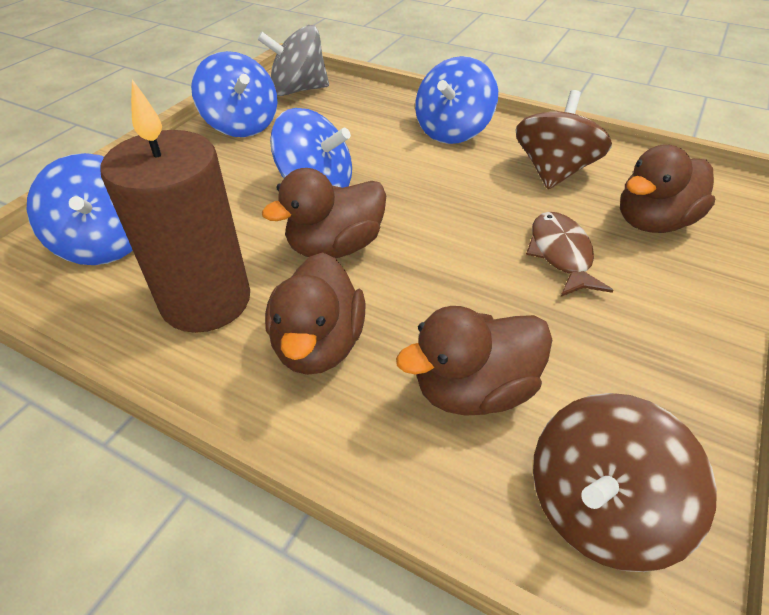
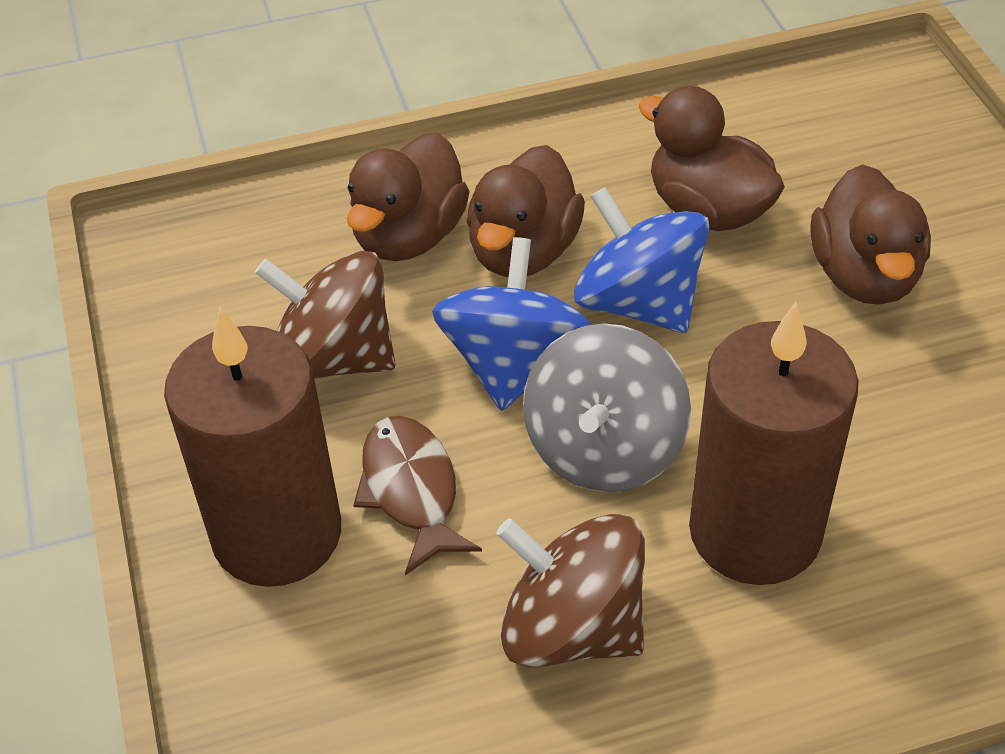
blue spinning top: [27,153,133,265] [191,51,278,137] [270,108,352,188] [415,56,498,144] = 4 -> [432,237,591,411] [574,187,710,333] = 2
brown candle: [100,79,250,333] = 1 -> [164,307,341,587] [689,302,859,585] = 2

